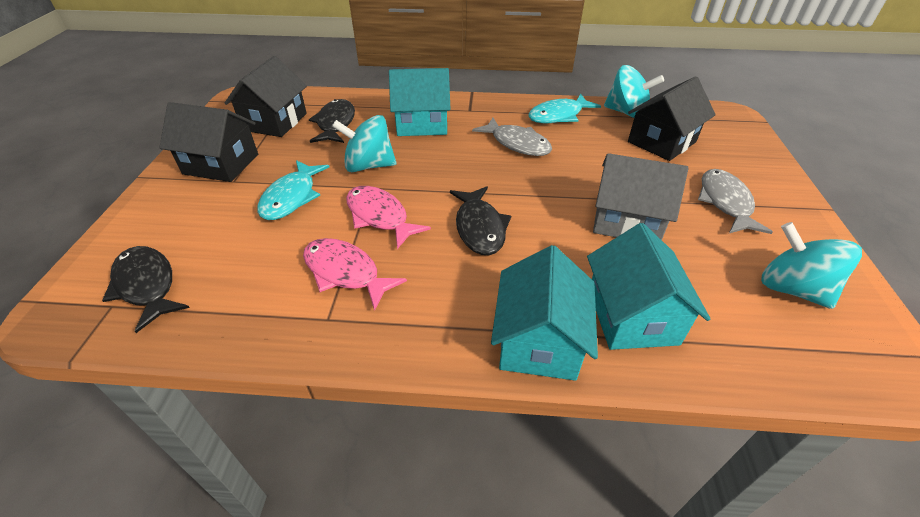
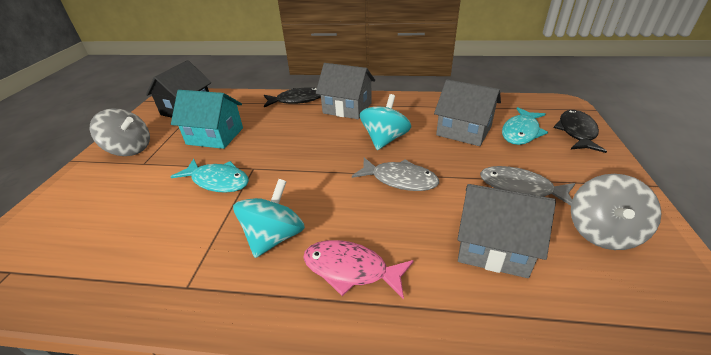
black fish: [102,246,190,333] [309,99,355,143] [450,186,511,255] = 3 -> [264,87,321,107] [553,110,607,153] = 2
black house: [159,102,258,182] [225,56,307,137] [628,76,716,161] = 3 -> [146,60,211,118] = 1
grey house: [593,153,688,240] = 1 -> [316,63,375,119] [434,79,501,146] [458,184,556,278] = 3
grey spinning top: none = 0 -> [90,109,150,156] [571,174,662,250] = 2
pink fish: [303,238,407,311] [346,186,431,249] = 2 -> [303,240,414,299] = 1
turquoise house: [389,68,450,136] [491,245,598,381] [587,223,710,350] = 3 -> [171,90,243,149] = 1
turquoise spinning top: [332,115,396,172] [604,65,664,118] [761,222,862,309] = 3 -> [233,179,305,258] [360,94,411,150] = 2

